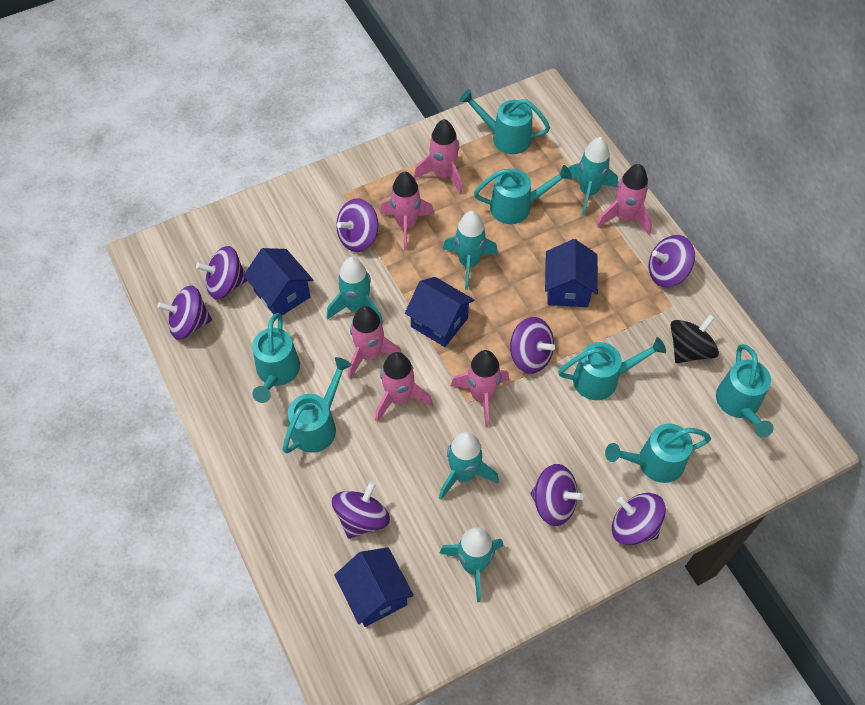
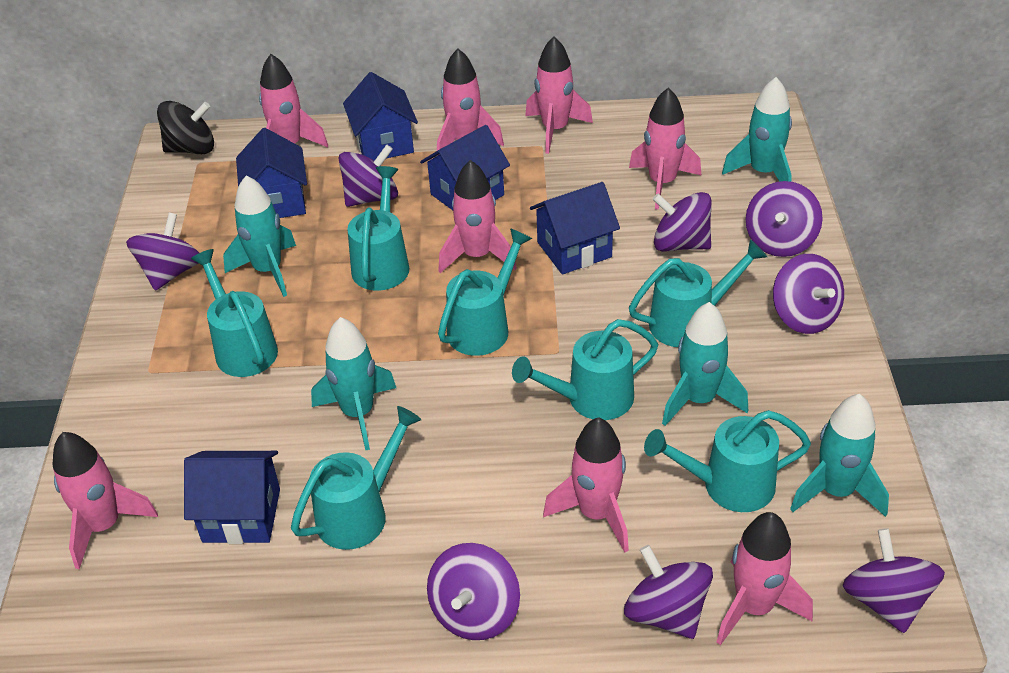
blue house: [244,248,313,315] [334,547,414,627] [405,277,474,347] [545,239,598,307] = 4 -> [184,451,280,544] [236,128,307,218] [343,72,418,161] [420,125,510,210] [530,182,620,275] = 5
pink rocket: [348,306,402,379] [375,352,433,422] [380,172,434,251] [414,119,463,195] [451,350,509,427] [596,164,652,235] = 6 -> [53,432,158,569] [259,54,328,147] [437,48,504,156] [438,160,517,273] [525,37,593,154] [543,417,629,552] [629,88,701,210] [717,512,813,645] = 8

